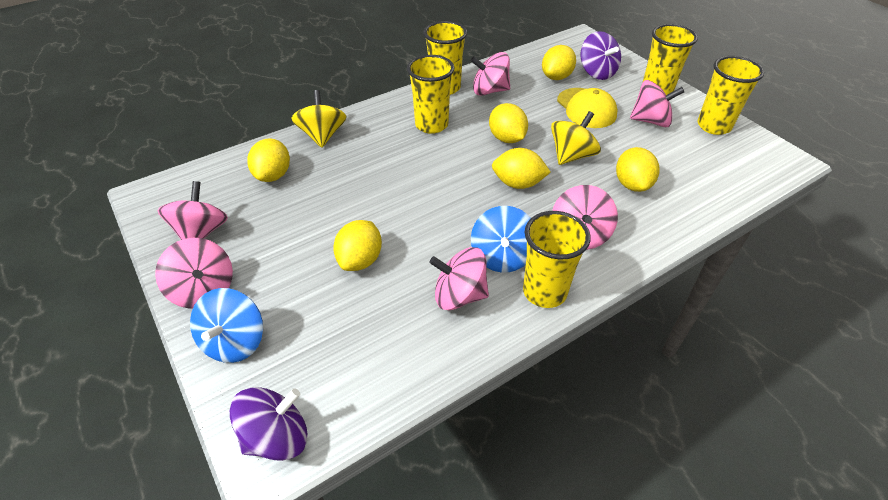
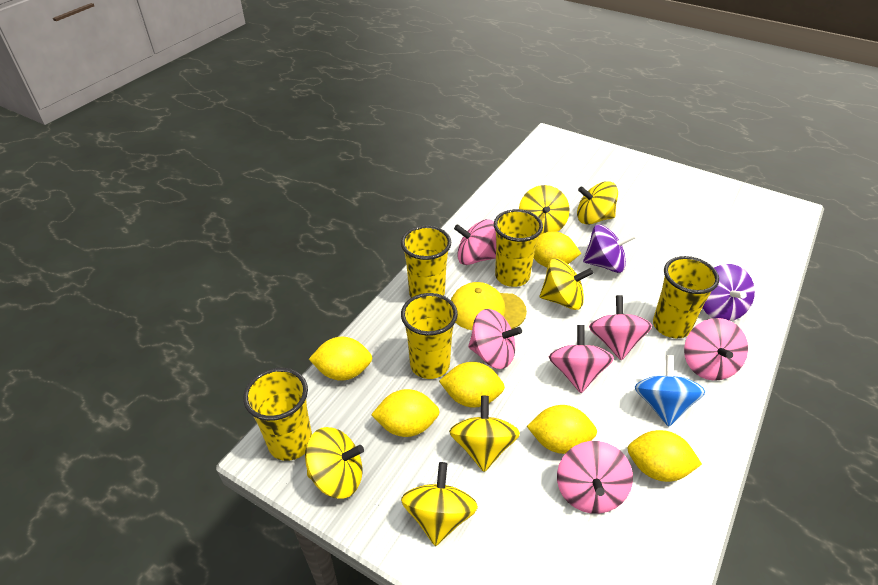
blue spinning top: [190,288,263,363] [471,206,531,273] = 2 -> [635,355,705,427] = 1
yellow spinning top: [291,90,346,148] [551,111,601,165] = 2 -> [305,427,364,499] [401,462,478,546] [449,396,520,472] [519,185,570,235] [540,258,593,310] [577,181,618,225] = 6

